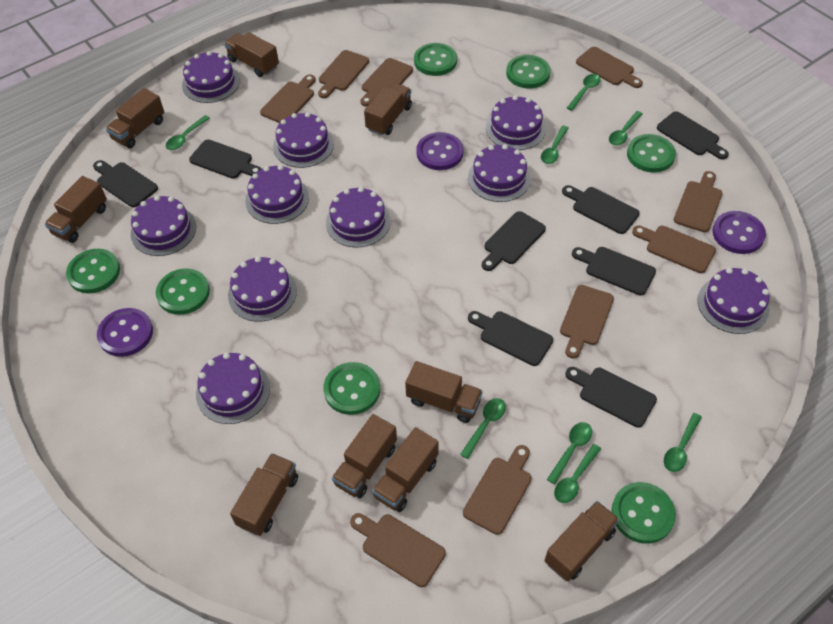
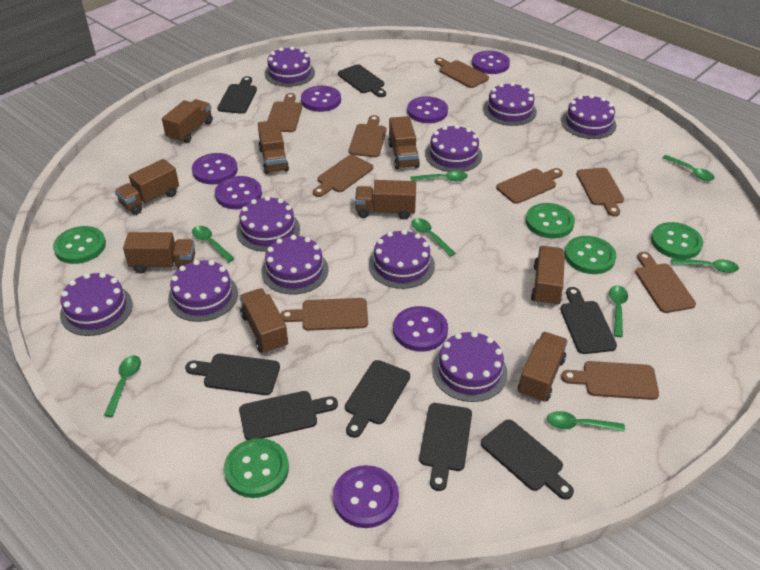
green button: [66,249,120,293] [156,268,210,315] [323,362,380,415] [414,43,457,76] [506,55,551,89] [611,482,676,544] [627,134,676,173] = 7 -> [53,226,106,264] [224,438,289,498] [526,203,575,239] [565,236,616,274] [651,222,703,259] = 5
purple button: [97,308,153,357] [416,132,464,170] [712,211,766,254] = 3 -> [192,153,238,184] [215,176,262,209] [301,86,341,112] [333,465,399,528] [393,306,448,352] [407,96,448,123] [472,51,510,74] = 7

